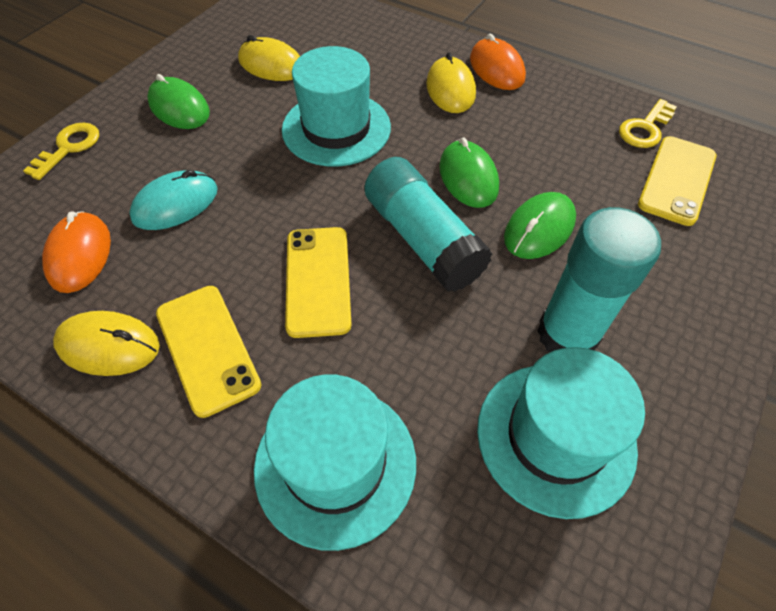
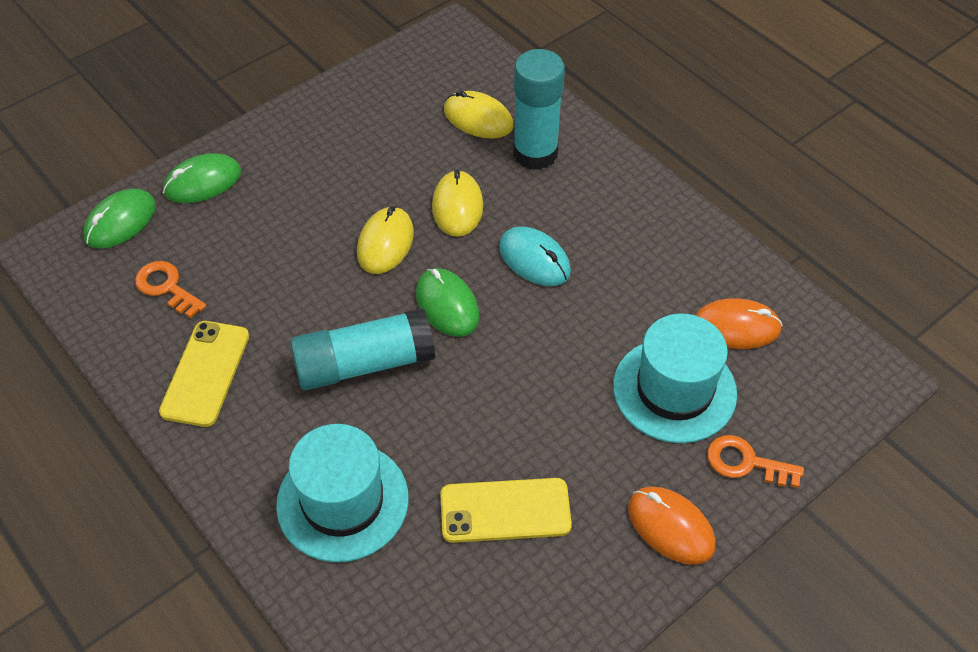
orange key: none = 0 -> [135,261,207,318] [707,435,804,488] = 2
turquoise hat: [254,374,416,551] [282,46,391,167] [477,347,645,519] = 3 -> [276,424,409,562] [613,313,737,443] = 2
yellow key: [23,123,99,180] [619,99,677,148] = 2 -> none = 0
yellow phone: [156,286,261,418] [285,227,352,338] [638,136,717,226] = 3 -> [159,321,249,427] [440,478,572,543] = 2

